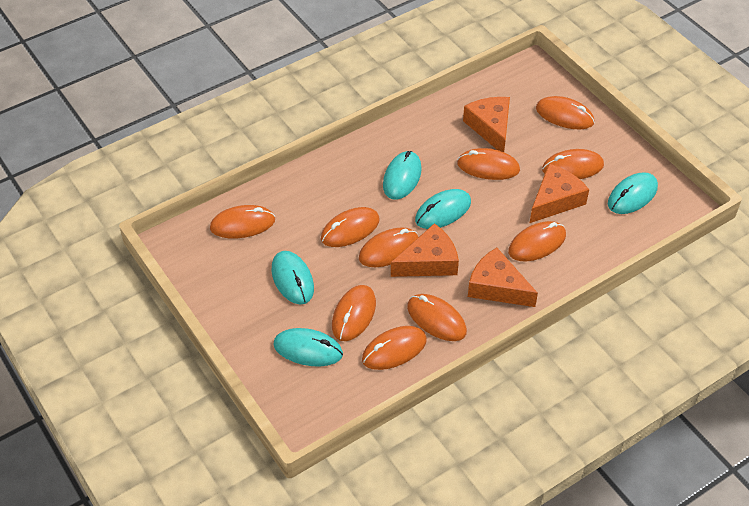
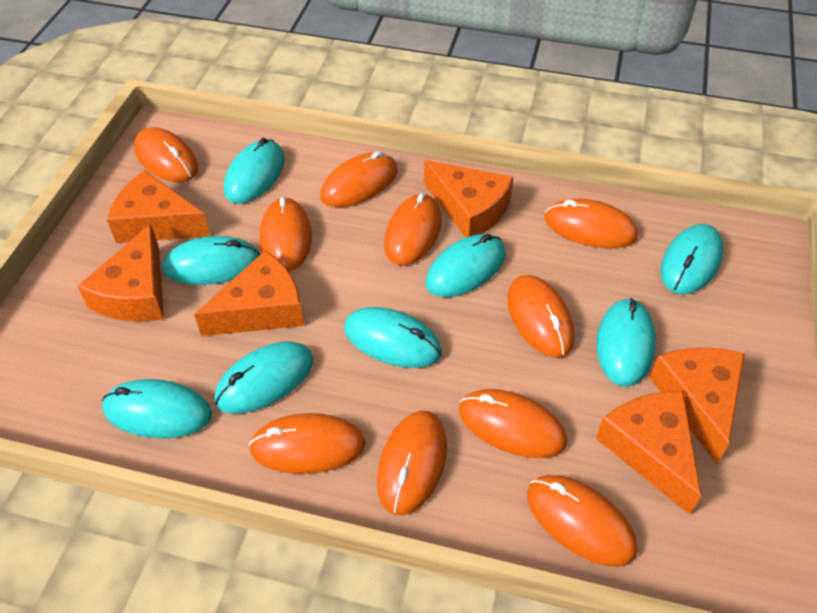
orange cheese: [391,223,459,277] [463,97,510,152] [468,248,538,307] [530,164,589,223] = 4 -> [78,224,164,321] [107,170,210,243] [194,250,304,336] [424,160,514,238] [596,391,701,515] [649,348,745,464] = 6
turquoise mouse: [271,251,314,304] [274,328,343,367] [383,151,422,200] [415,189,471,229] [608,172,658,214] = 5 -> [102,379,212,439] [162,236,261,285] [214,341,313,414] [224,138,285,204] [344,307,442,368] [425,234,506,297] [597,298,656,386] [661,224,724,294] = 8

